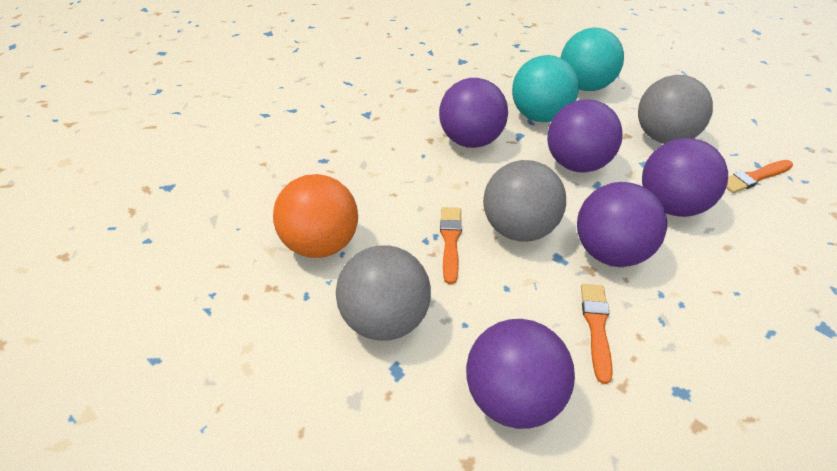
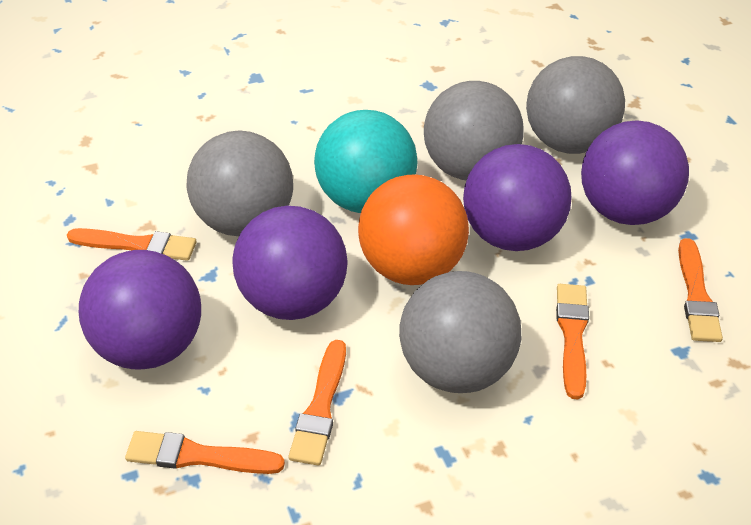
grey ball: [336,245,431,340] [483,160,566,242] [638,75,713,144] = 3 -> [187,130,293,236] [399,271,521,393] [424,81,524,181] [526,56,625,154] = 4
orange brush: [440,207,462,284] [581,284,613,384] [726,160,793,193] = 3 -> [67,228,197,261] [125,431,285,474] [288,340,346,466] [556,284,589,399] [678,238,723,342] = 5
purple ball: [439,78,508,148] [466,319,575,429] [547,99,623,173] [577,182,667,267] [642,138,728,217] = 5 -> [79,250,201,370] [232,206,348,320] [463,144,572,251] [581,120,689,225] = 4
turquoise ball: [512,55,579,122] [561,28,624,91] = 2 -> [314,110,418,213] = 1

